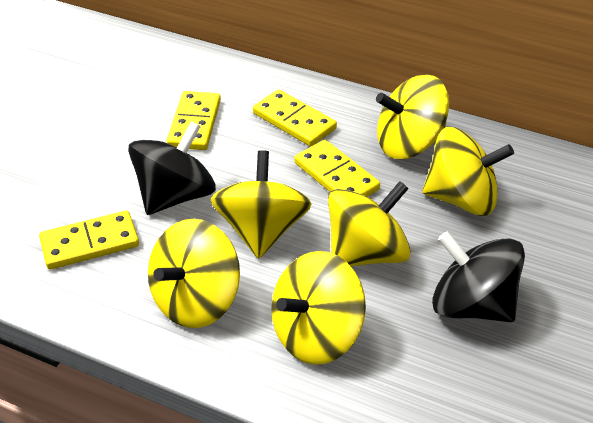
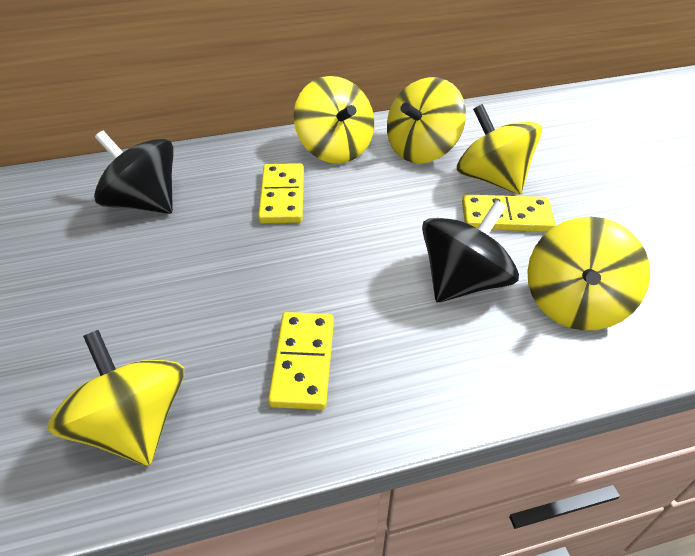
yellow domino: [39,210,139,270] [167,91,221,150] [253,89,337,147] [294,140,380,197] = 4 -> [258,163,304,224] [268,312,334,410] [462,194,556,232] = 3
yellow spinning top: [148,219,240,328] [211,150,312,259] [271,251,366,365] [328,181,411,267] [376,75,449,159] [422,127,514,216] = 6 -> [48,330,184,466] [294,76,374,163] [387,77,466,163] [456,104,542,195] [527,217,650,331] = 5

